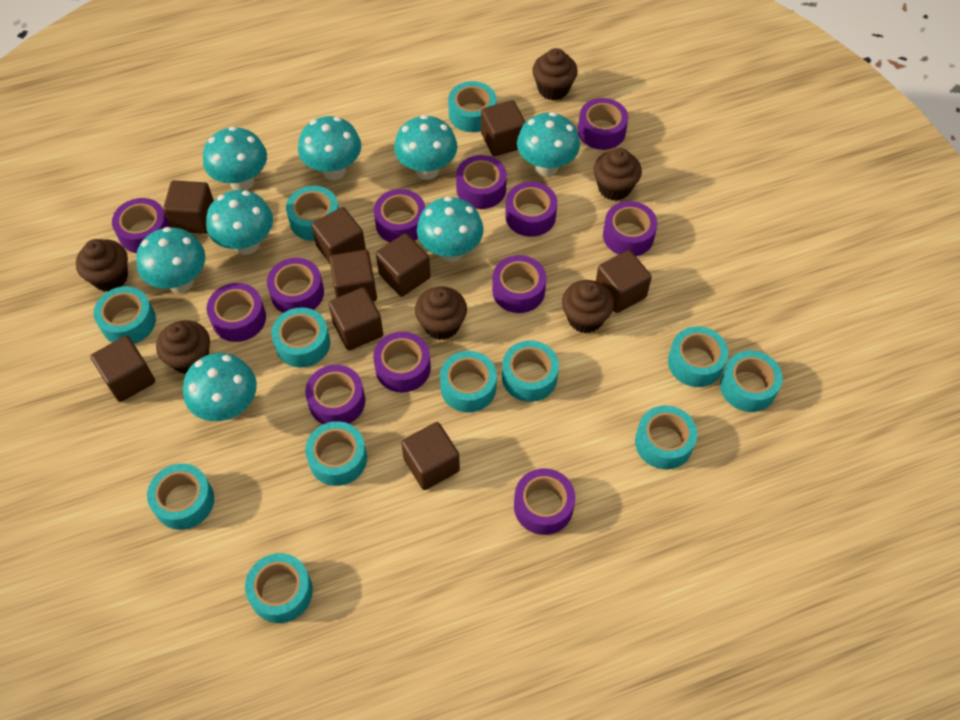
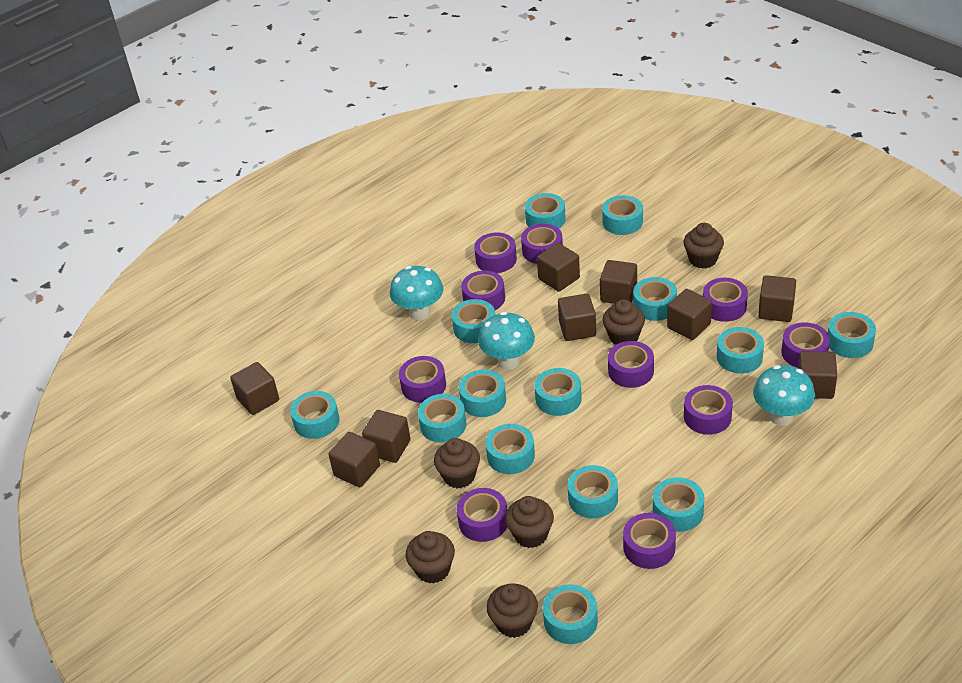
purple tape: [112,198,170,253] [207,283,266,342] [267,258,324,313] [305,365,365,424] [373,332,431,393] [374,189,425,242] [456,155,507,209] [492,255,546,313] [505,182,557,237] [514,468,575,535] [578,98,628,150] [603,201,658,256] = 12 -> [399,356,446,403] [457,488,507,542] [461,271,505,310] [474,232,517,273] [521,224,563,264] [608,341,654,388] [623,513,676,569] [684,385,733,435] [703,278,748,322] [781,322,830,368] = 10
turquoise mushroom: [136,227,205,293] [183,353,257,421] [203,126,267,191] [206,190,273,255] [298,116,361,180] [394,115,457,180] [417,197,484,262] [517,112,580,177] = 8 -> [390,266,443,321] [478,312,535,370] [753,365,815,426] = 3
turquoise tape: [94,286,156,344] [147,464,214,530] [245,553,313,623] [271,307,330,367] [286,186,339,241] [305,421,367,486] [440,351,497,413] [448,81,497,132] [502,340,559,402] [635,405,697,469] [668,326,728,387] [720,350,783,412] = 12 -> [290,391,339,439] [418,394,467,442] [452,299,495,343] [459,369,506,417] [485,424,535,474] [525,193,566,228] [535,368,582,416] [543,584,598,644] [568,465,618,518] [602,195,643,235] [633,277,677,321] [653,477,704,532] [717,327,764,374] [828,312,876,358] = 14

